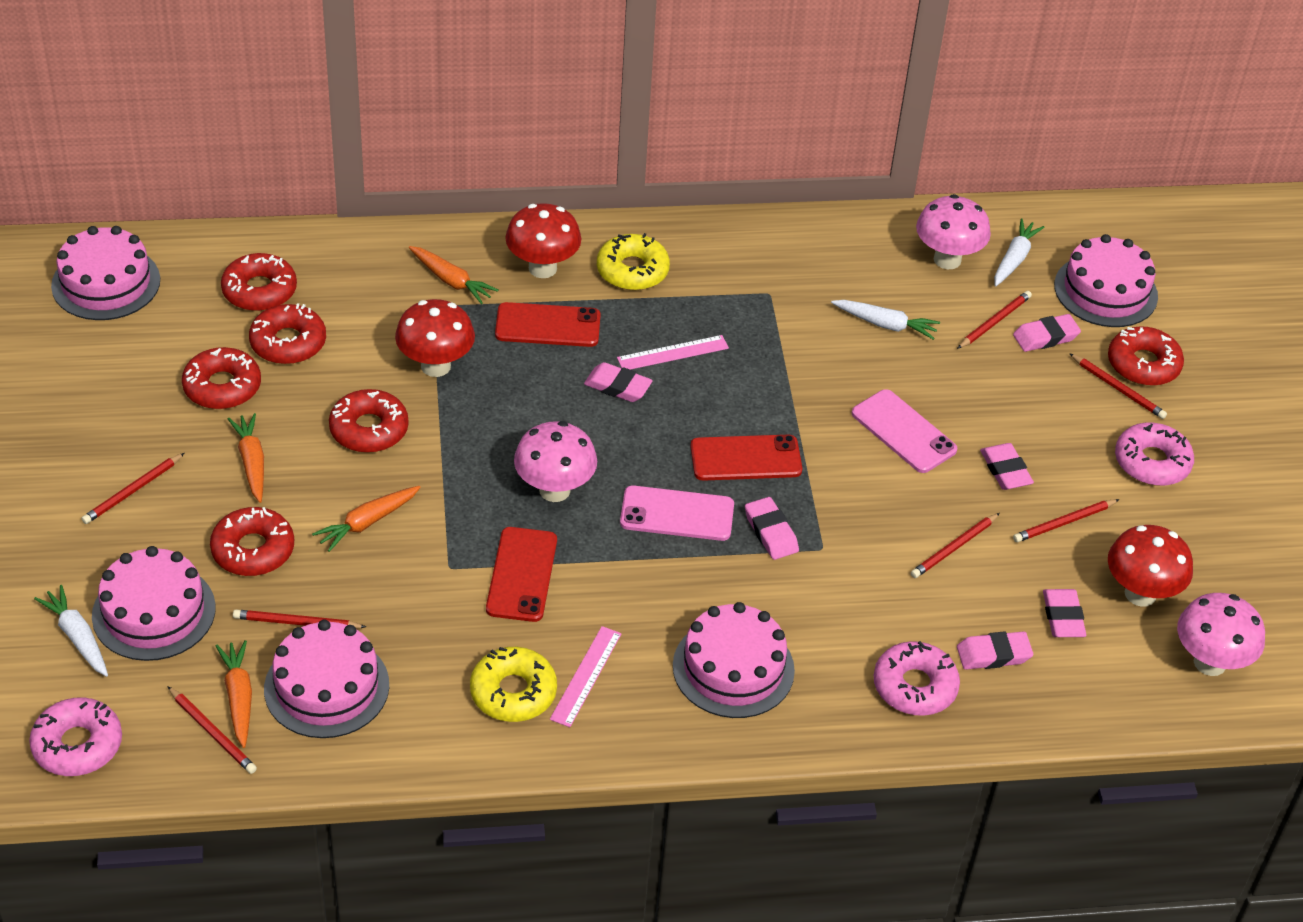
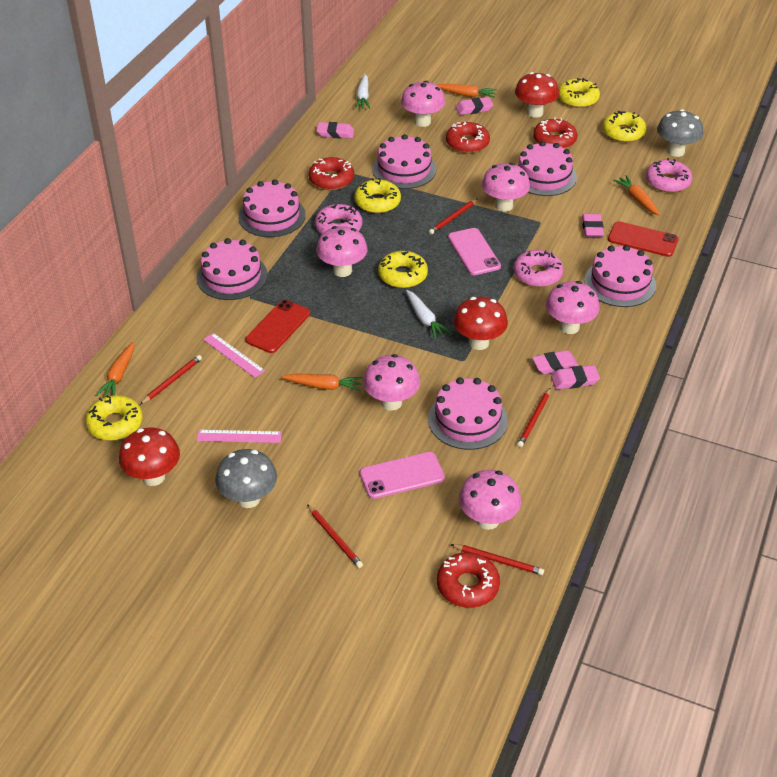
grey mushroom: none = 0 -> [215,449,277,508] [657,109,703,157] = 2
pink cake: [51,226,160,320] [92,546,216,661] [264,619,389,738] [673,602,795,718] [1054,234,1158,327] = 5 -> [196,238,268,300] [238,180,306,237] [372,134,436,189] [428,377,508,450] [517,141,577,196] [584,245,656,307] = 6
pink eraser: [584,362,653,402] [745,497,799,560] [957,631,1033,670] [980,443,1034,490] [1013,314,1081,352] [1043,589,1086,637] = 6 -> [316,122,354,138] [455,97,493,115] [532,350,579,374] [551,365,600,389] [582,214,604,237] = 5
pink mushroom: [514,421,597,502] [916,194,991,269] [1177,593,1265,676] = 3 -> [316,226,368,277] [363,354,420,410] [401,81,445,127] [459,470,521,530] [482,163,530,212] [546,281,600,334] = 6
red donut: [182,347,261,409] [210,507,294,576] [221,253,297,311] [249,303,326,364] [329,389,409,453] [1108,327,1184,386] = 6 -> [309,157,354,190] [437,552,500,608] [446,122,490,153] [533,117,577,148] = 4
red pencil: [81,453,184,524] [167,686,257,774] [233,610,366,629] [911,513,1000,578] [957,291,1032,349] [1013,499,1119,542] [1069,353,1167,419] = 7 -> [140,355,202,405] [307,504,363,568] [429,199,478,234] [450,544,544,575] [517,388,551,447] = 5
red phone: [486,527,557,622] [495,302,601,347] [690,435,802,481] = 3 -> [245,300,310,353] [608,221,679,257] = 2
white carrot: [34,585,108,677] [831,300,940,340] [994,218,1045,286] = 3 -> [355,74,370,109] [406,290,451,339] = 2
yellow donut: [470,647,557,722] [597,233,670,290] = 2 -> [85,395,143,441] [354,178,401,213] [378,251,428,288] [558,78,600,108] [602,111,646,142] = 5

